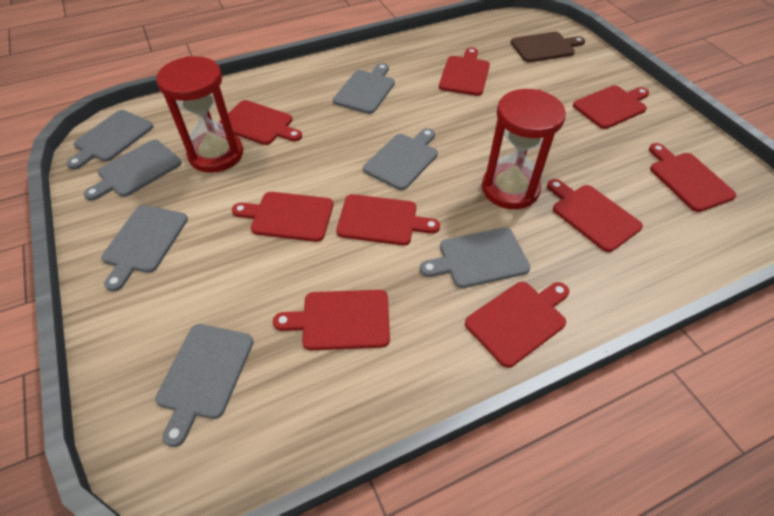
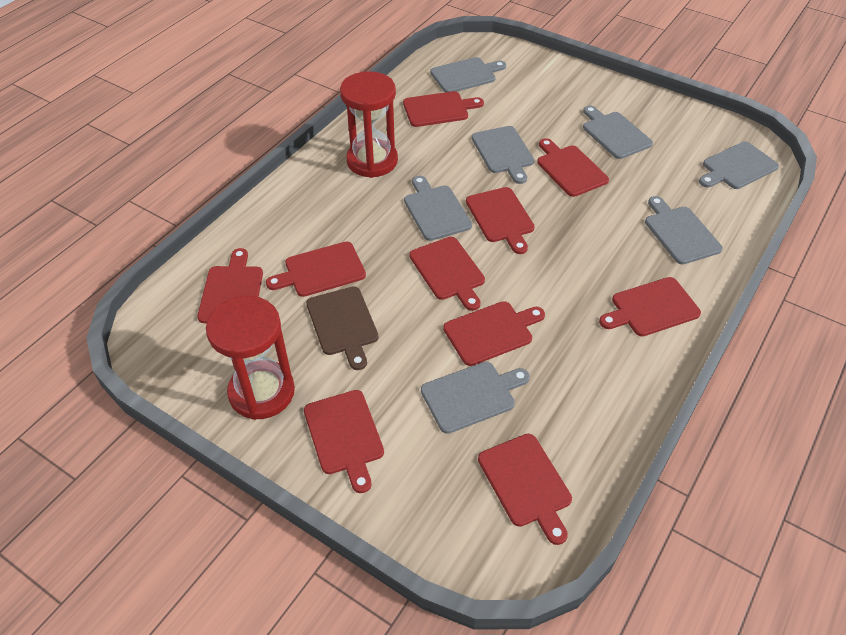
red cutting board: [219,100,302,145] [232,192,333,242] [273,290,390,350] [336,194,440,246] [439,48,490,96] [465,282,569,368] [547,179,643,252] [573,85,649,129] [649,143,737,212] = 9 -> [197,248,263,323] [266,241,366,297] [304,390,384,493] [403,91,484,127] [409,237,485,311] [443,301,545,366] [466,187,535,254] [478,434,572,545] [537,138,609,197] [599,277,701,336] = 10

